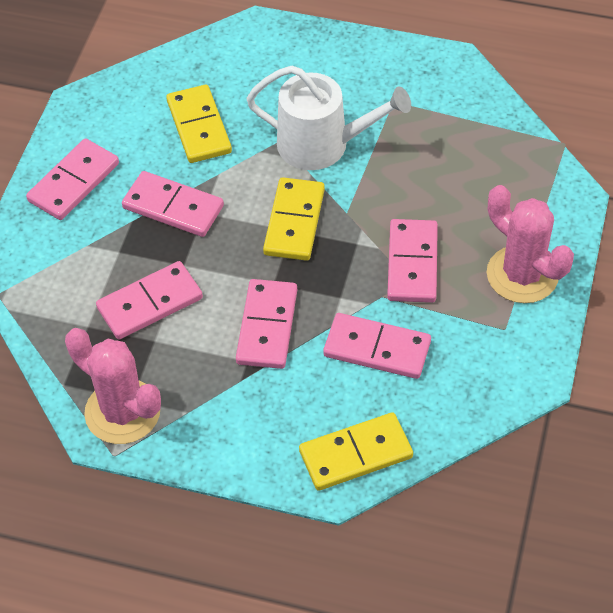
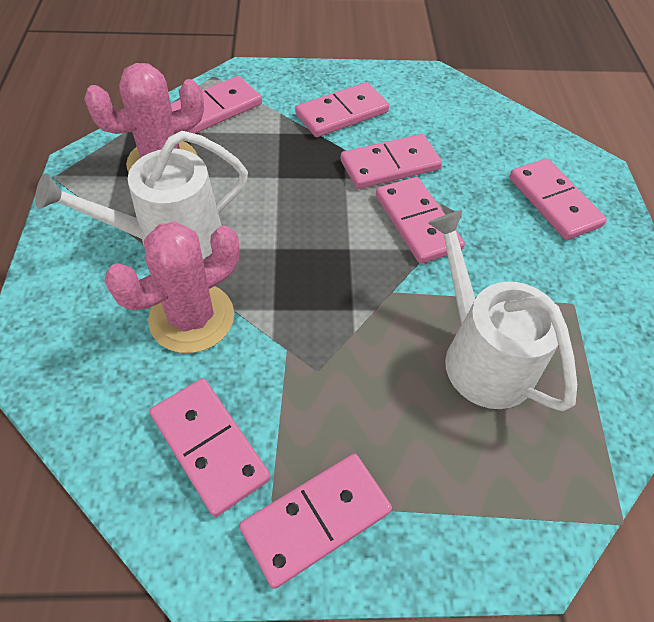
pink domino: [26,138,119,220] [96,261,203,339] [122,171,224,237] [236,279,297,369] [323,313,431,379] [387,219,438,303] = 6 -> [150,378,271,517] [171,76,262,134] [239,454,392,589] [295,82,389,137] [340,134,442,189] [376,177,465,264] [509,158,607,240] = 7
white watering can: [247,66,411,170] = 1 -> [35,131,248,259] [428,210,577,411] = 2
yellow domino: [166,85,232,163] [263,177,325,261] [299,412,413,491] = 3 -> none = 0

